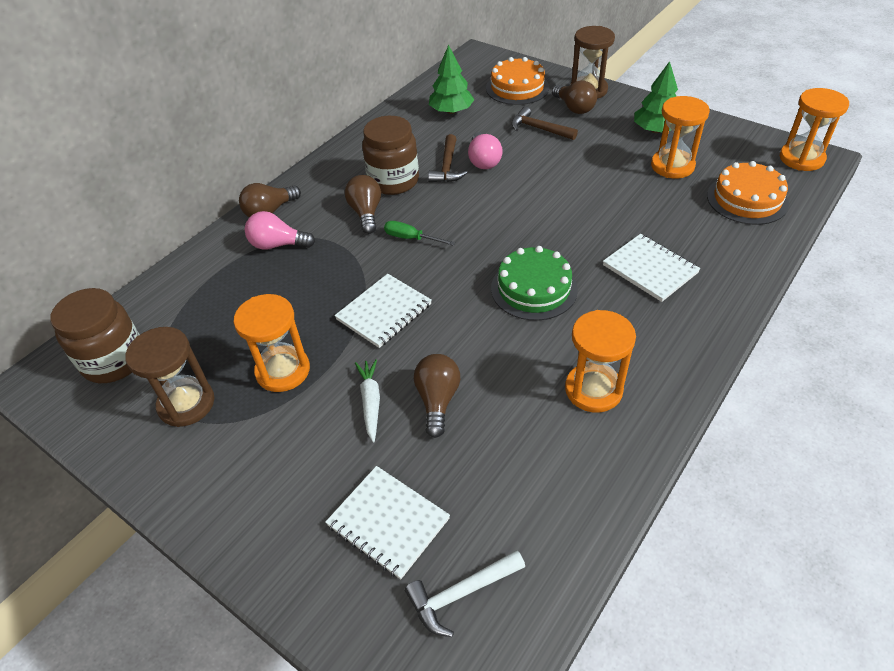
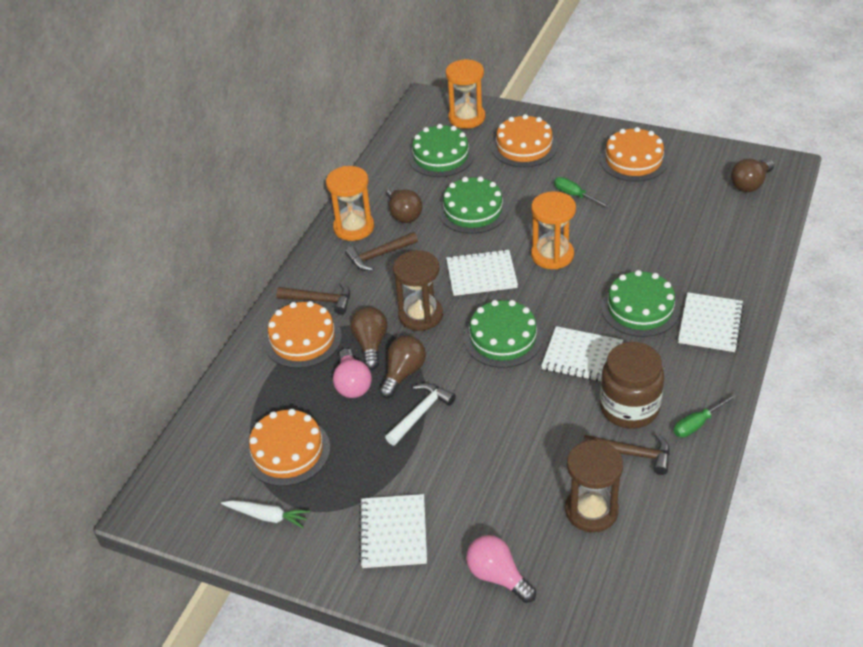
brown hammer: [428,134,467,182] [511,107,578,140] = 2 -> [276,282,350,315] [345,232,418,271] [583,433,670,475] = 3
brown jar: [50,288,140,383] [362,116,419,195] = 2 -> [600,342,664,429] = 1
green cake: [491,246,578,321] = 1 -> [408,124,474,177] [438,176,508,234] [464,300,543,368] [601,270,680,337] = 4
green screwdriver: [384,221,455,245] = 1 -> [554,177,610,208] [674,393,738,438] = 2
green tree: [429,45,474,114] [634,61,678,133] = 2 -> none = 0
orange cake: [486,57,549,105] [707,161,789,225] = 2 -> [245,409,330,486] [264,301,342,368] [492,114,557,167] [600,127,668,182] = 4
orange hourglass: [234,294,310,392] [565,310,636,412] [651,96,710,179] [780,88,849,171] = 4 -> [326,166,374,241] [446,59,485,129] [531,191,576,269] = 3
white notebook: [325,466,450,579] [334,274,432,348] [603,234,701,302] = 3 -> [359,494,427,568] [446,249,518,296] [541,326,623,381] [678,292,744,352] = 4

